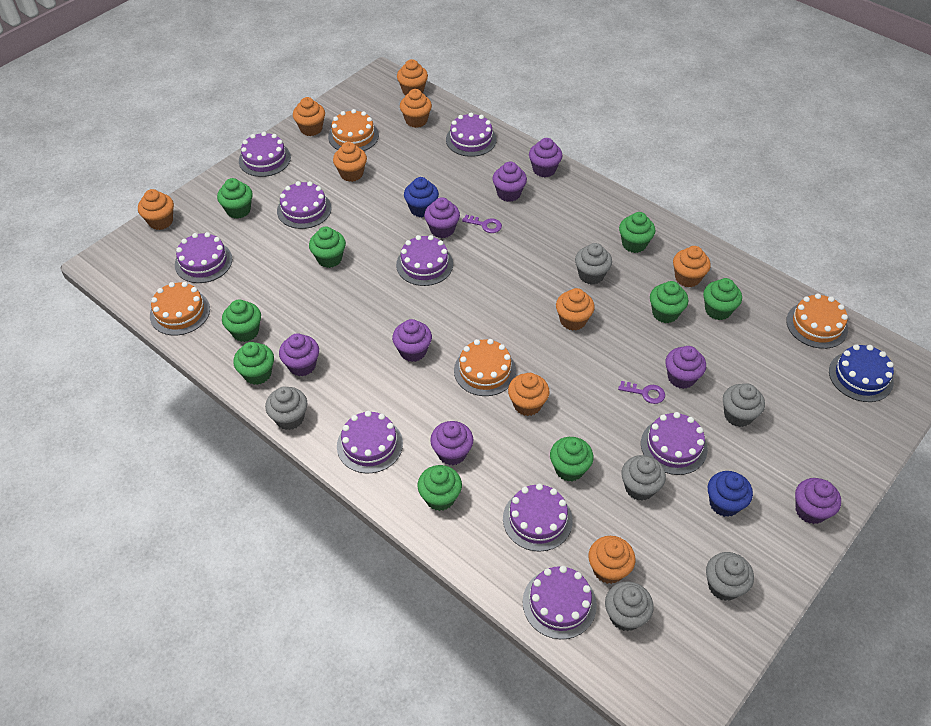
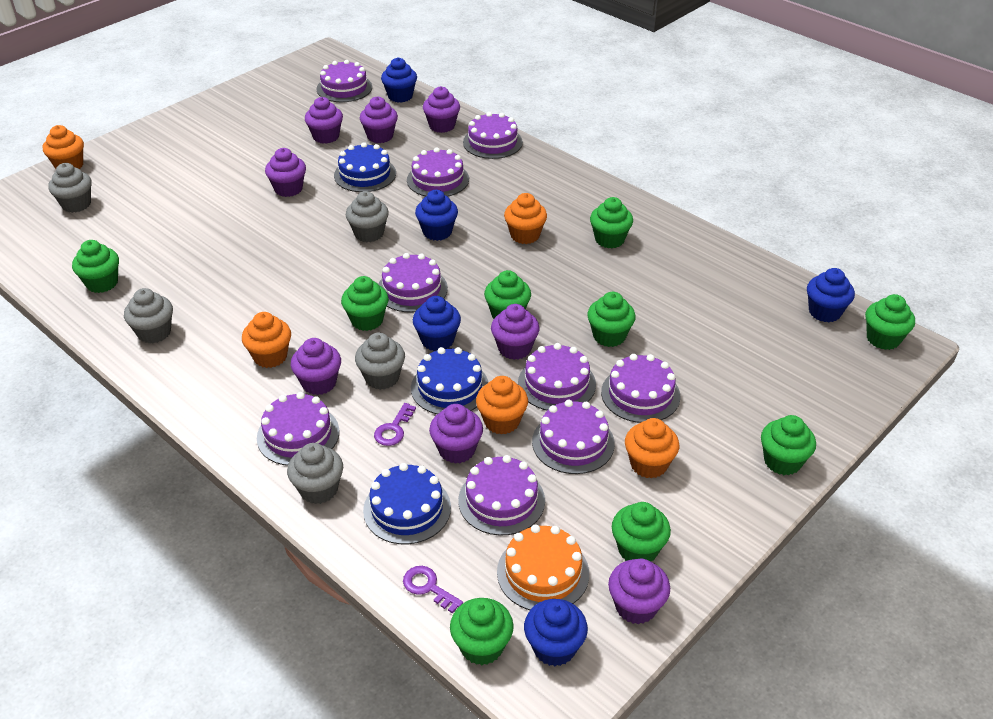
blue cake: [829,344,894,402] = 1 -> [334,142,396,192] [363,463,451,544] [411,347,489,414] = 3
blue cupcake: [404,177,439,217] [708,471,753,517] = 2 -> [381,57,417,103] [413,296,461,351] [415,190,458,241] [524,599,588,666] [807,268,855,322] = 5
grey cupcake: [265,387,307,430] [575,243,612,285] [605,581,654,631] [621,455,666,501] [706,552,754,601] [723,384,765,427] = 6 -> [48,163,92,213] [124,288,173,343] [287,443,343,504] [346,191,389,242] [355,333,405,390] = 5
orange cake: [150,282,210,336] [328,109,379,151] [454,339,516,396] [786,293,848,349] = 4 -> [497,524,589,610] = 1
orange cupcake: [138,189,174,230] [293,97,325,136] [333,142,367,182] [397,59,428,95] [400,89,432,128] [508,373,550,416] [556,288,595,331] [588,536,635,584] [673,246,711,287] = 9 -> [43,125,84,169] [242,312,291,368] [476,376,528,434] [504,193,547,244] [625,418,679,479] = 5

